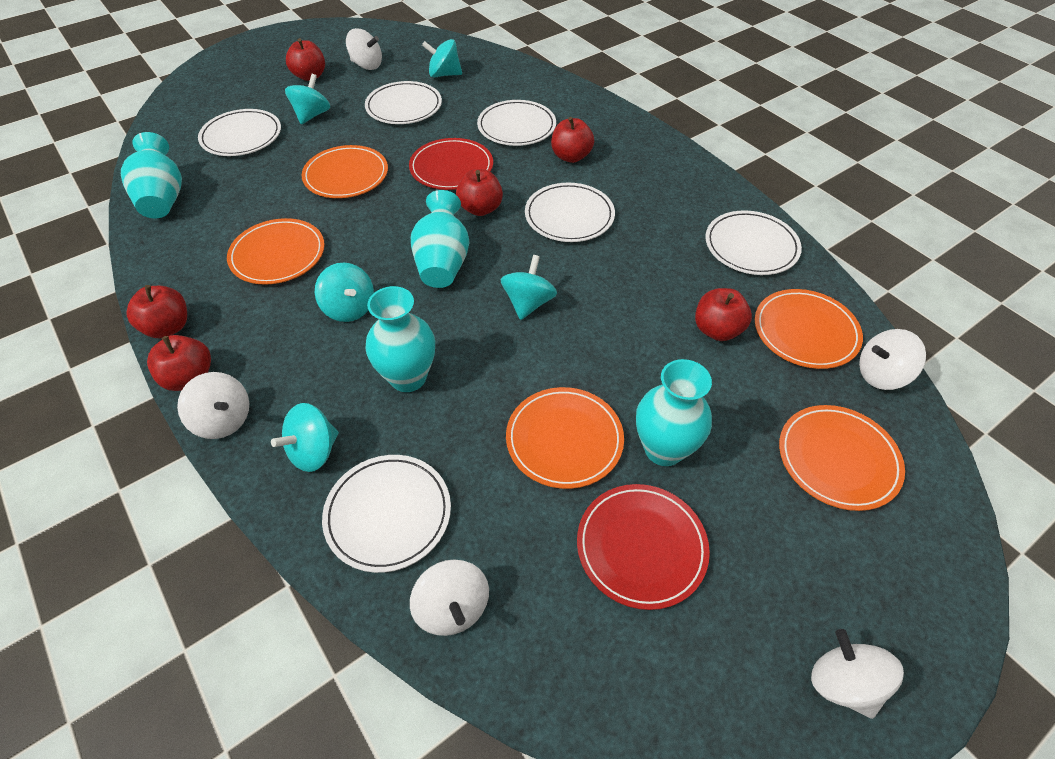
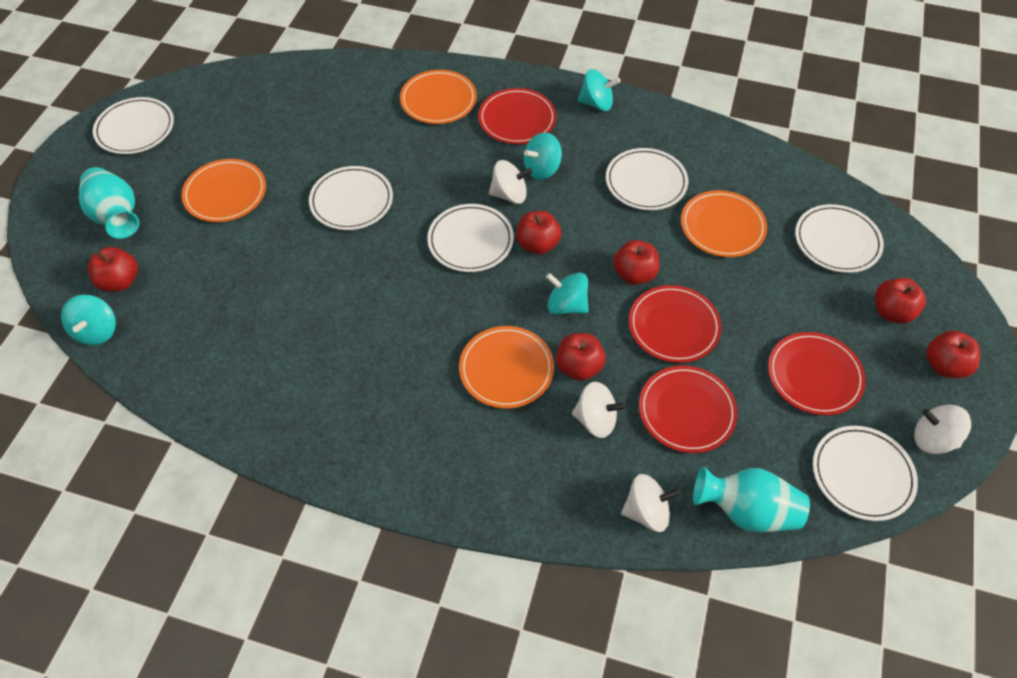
orange plate: [227,218,325,285] [302,145,388,198] [506,387,624,489] [755,289,863,369] [779,405,905,511] = 5 -> [181,159,266,222] [400,70,477,124] [459,326,554,409] [681,190,767,257] = 4
red plate: [409,138,493,190] [577,484,710,610] = 2 -> [478,88,556,144] [629,285,722,363] [639,366,738,453] [768,332,866,415] = 4
turquoise spinning top: [271,403,339,472] [285,74,330,124] [315,263,374,322] [422,39,462,78] [501,255,557,320] = 5 -> [61,295,116,345] [524,132,562,180] [546,273,589,315] [578,69,621,111] = 4
turquoise vase: [121,132,182,218] [366,286,435,392] [411,190,470,288] [636,359,712,466] = 4 -> [79,167,139,239] [693,466,810,532] = 2
white spinning top: [177,372,249,439] [346,28,382,70] [410,559,489,636] [811,629,904,719] [859,329,926,390] = 5 -> [489,160,533,204] [572,382,626,438] [621,474,681,532] [914,405,971,454] = 4

